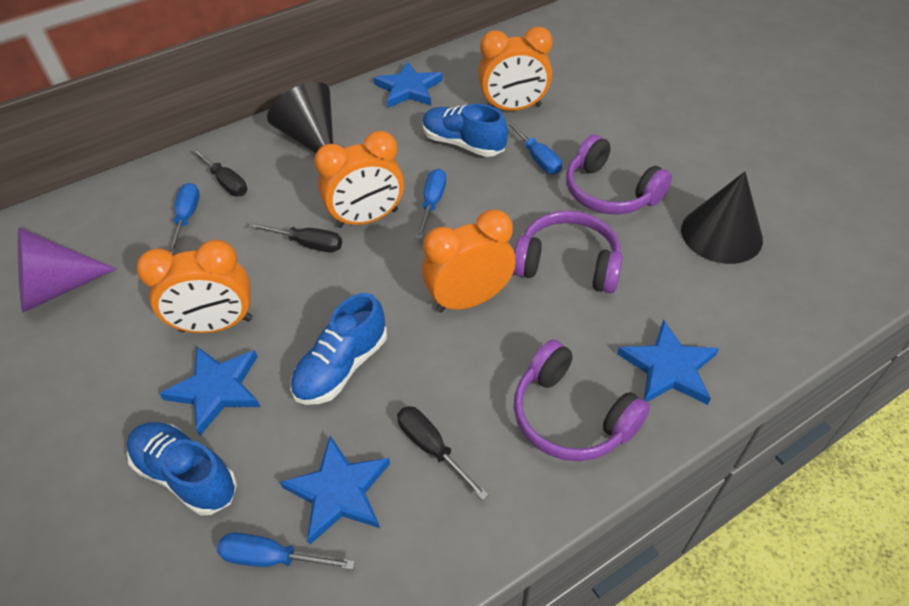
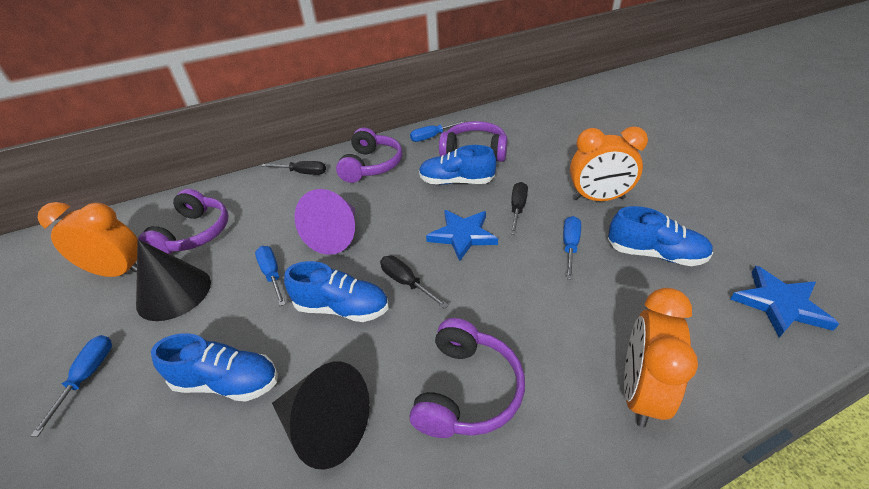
blue shoe: [127,422,237,516] [290,293,387,405] [422,104,508,157] = 3 -> [151,333,278,402] [284,261,389,322] [419,145,496,185] [608,206,713,266] = 4
blue star: [159,347,260,436] [280,436,390,545] [374,61,443,108] [617,319,719,405] = 4 -> [426,210,498,261] [730,265,839,338] = 2
orange clock: [137,240,252,333] [314,131,404,228] [422,209,516,313] [478,27,553,111] = 4 -> [38,202,138,277] [570,126,648,201] [624,288,698,427] = 3
purple headphones: [513,211,623,293] [514,340,650,461] [566,135,672,215] = 3 -> [138,189,229,255] [336,127,403,183] [410,318,525,438] [439,121,508,162] = 4

